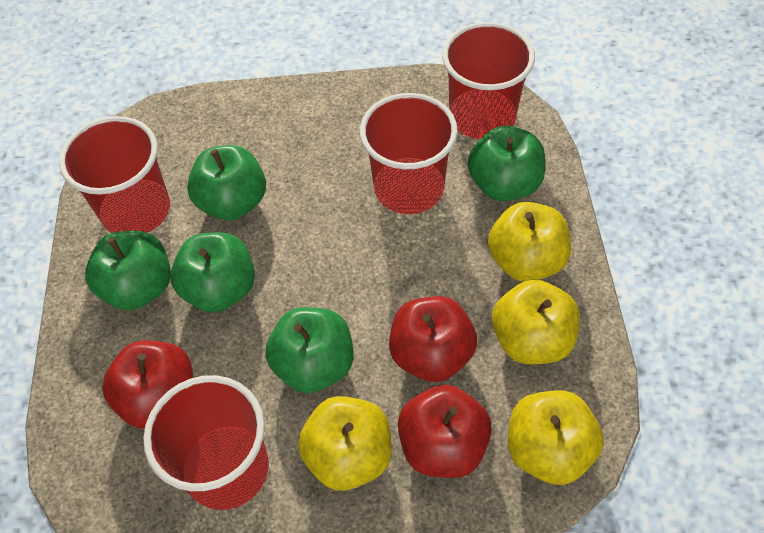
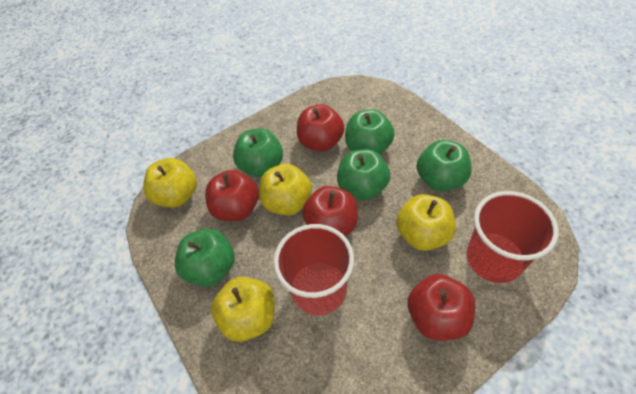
red apple: [102,340,193,429] [389,296,477,382] [398,384,492,478] = 3 -> [205,170,259,221] [297,104,344,152] [302,186,358,236] [407,274,475,340] = 4
red cup: [59,116,170,233] [143,375,269,510] [360,93,458,214] [442,22,535,139] = 4 -> [273,224,354,316] [467,191,559,283] = 2

